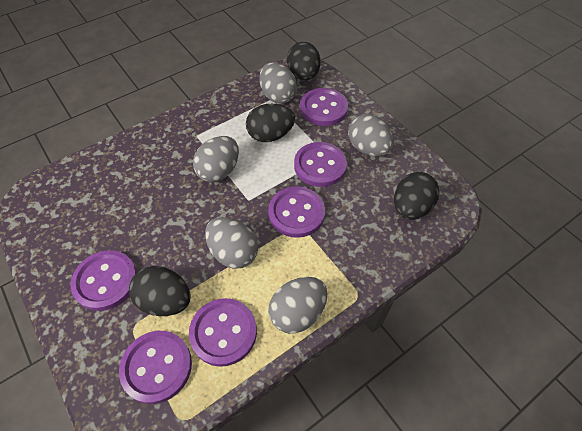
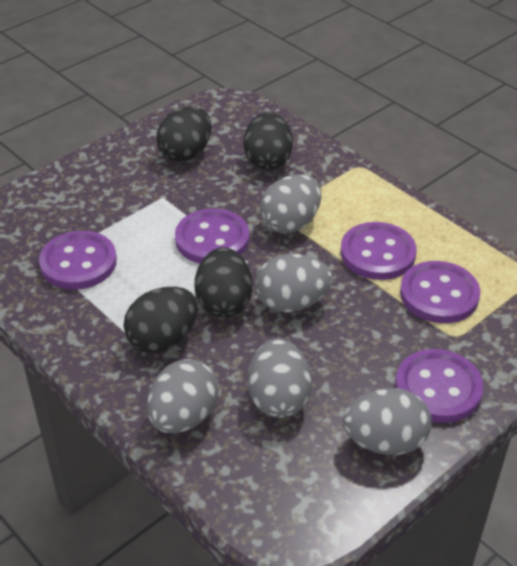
purple button: [70,250,137,311] [119,331,192,404] [189,298,257,367] [268,186,325,238] [294,142,347,187] [300,88,348,126] = 6 -> [39,231,117,290] [175,208,249,264] [341,222,417,280] [395,349,484,423] [400,261,480,323] = 5

